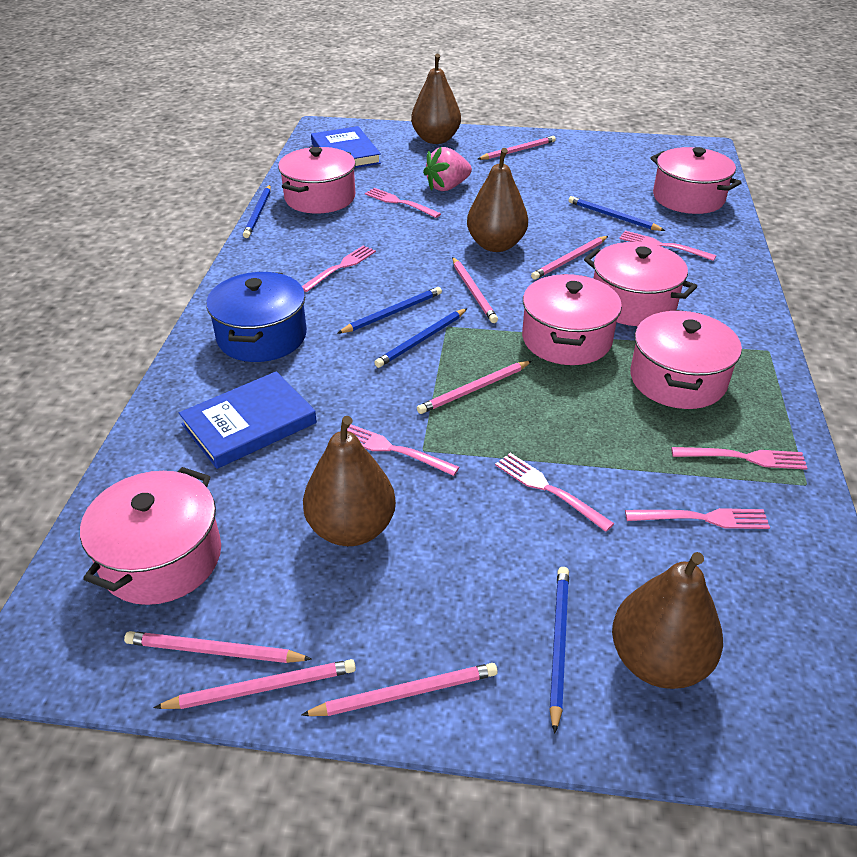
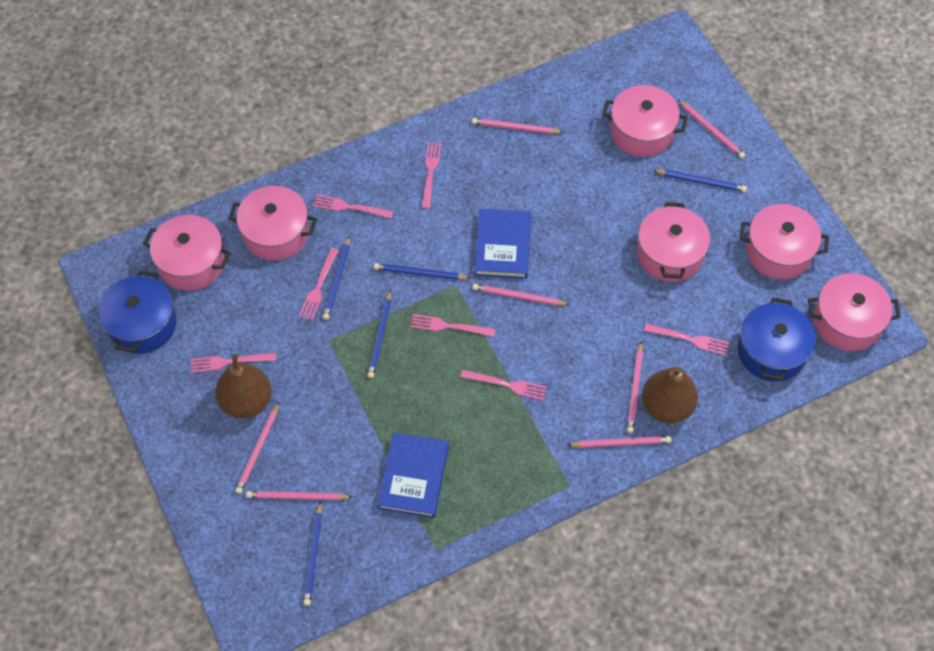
blue pot: [206,272,307,362] = 1 -> [99,271,177,354] [738,297,816,382] = 2
brown pear: [303,416,396,546] [411,54,461,144] [467,148,528,252] [612,552,723,689] = 4 -> [215,354,272,419] [642,367,698,424] = 2
pink strawberry: [423,147,472,191] = 1 -> none = 0

